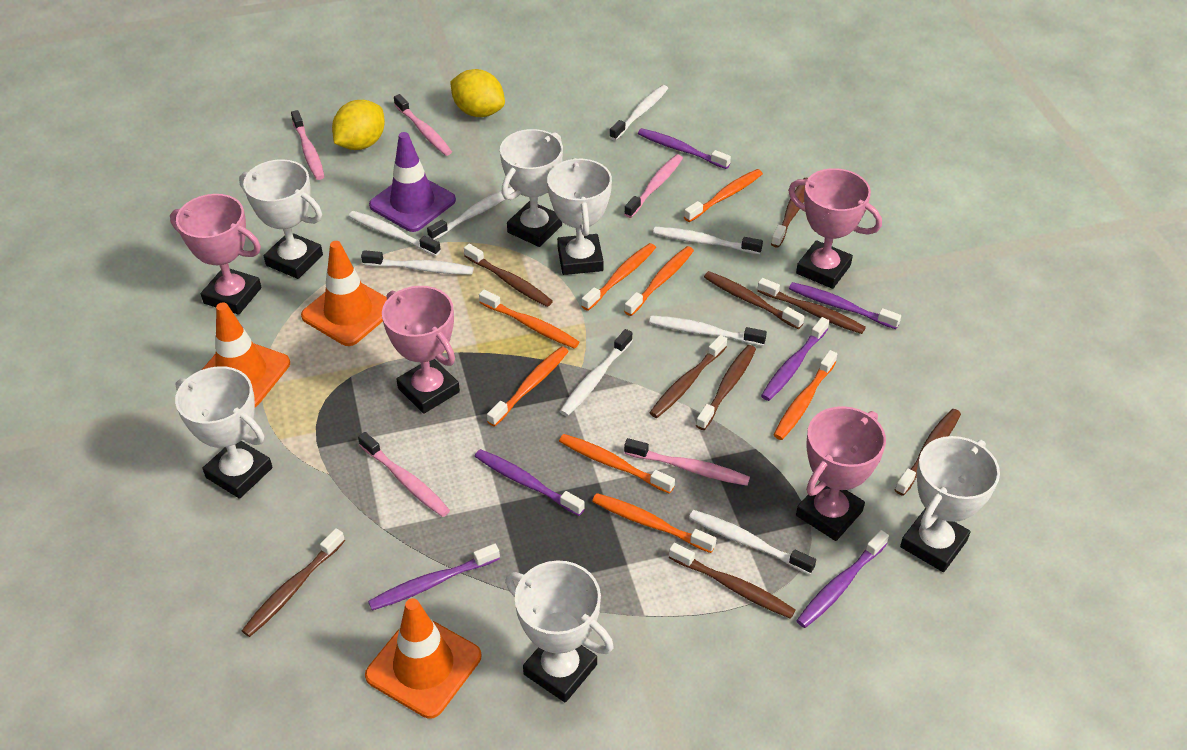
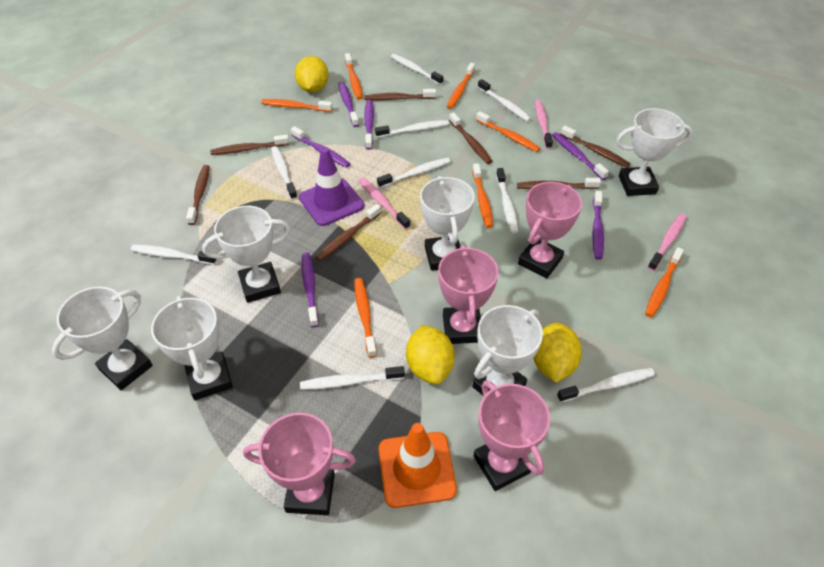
brown toothbrush: [242,528,345,637] [464,244,553,307] [649,335,727,418] [669,543,796,619] [696,345,756,430] [704,271,804,329] [757,278,866,334] [771,178,808,248] [895,409,961,496] = 9 -> [186,165,210,225] [210,135,289,155] [315,204,381,261] [364,89,436,101] [449,113,493,164] [517,178,601,189] [560,126,631,168] = 7
orange toothbrush: [479,289,579,349] [487,346,569,427] [559,434,675,494] [581,243,656,311] [592,493,717,553] [624,246,694,316] [684,169,763,222] [774,350,837,440] = 8 -> [261,99,333,112] [345,53,363,100] [354,278,377,358] [447,63,475,109] [472,163,493,228] [476,111,540,152] [645,247,684,318] = 7
orange traffic cone: [202,302,290,407] [301,241,387,346] [365,598,481,719] = 3 -> [379,423,457,508] = 1
pink toothbrush: [291,110,325,180] [358,432,450,517] [394,94,452,156] [624,154,683,218] [624,438,750,486] = 5 -> [359,178,410,230] [535,99,553,149] [648,213,687,271] = 3
white toothbrush: [348,211,441,256] [361,250,474,275] [427,187,515,240] [560,329,633,416] [609,85,668,140] [649,315,767,346] [653,227,763,254] [689,510,816,574] = 8 -> [130,244,217,265] [271,146,297,200] [300,366,405,390] [375,120,449,138] [377,157,451,188] [391,54,444,85] [478,79,532,122] [496,168,518,233] [557,368,655,403] = 9
yellow lemon: [332,100,385,150] [450,69,505,117] = 2 -> [295,56,328,93] [406,325,455,385] [533,323,582,383] = 3

